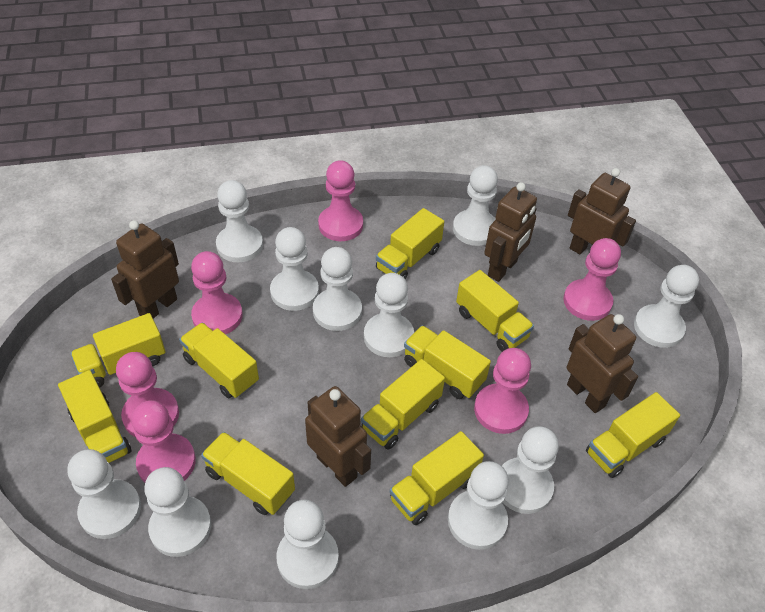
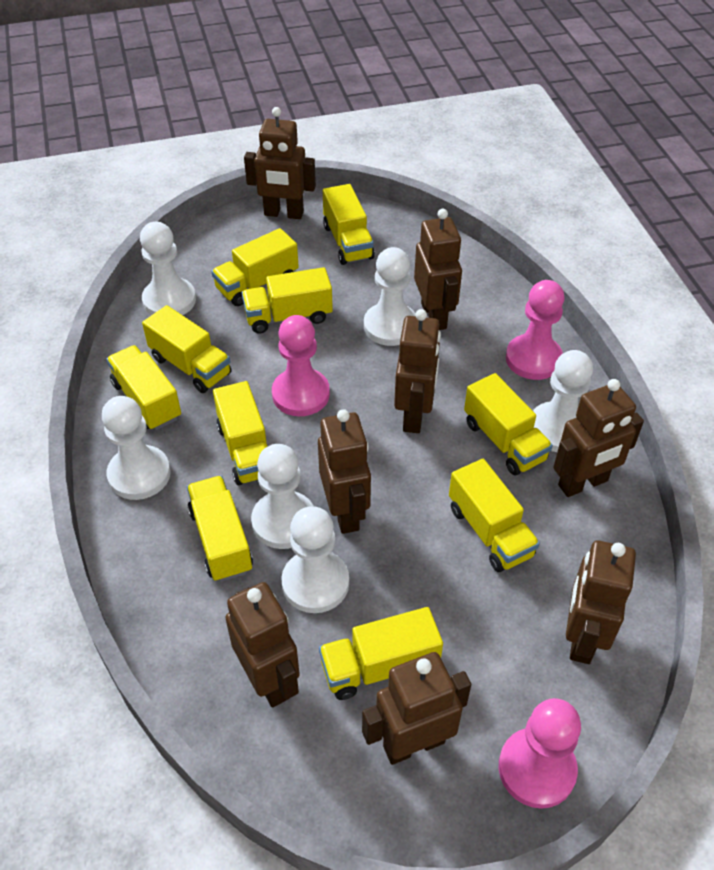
brown robot: [111,220,179,318] [305,386,371,487] [484,182,537,282] [567,314,638,413] [568,168,636,254] = 5 -> [225,582,300,707] [244,107,316,219] [318,409,371,534] [362,652,471,765] [394,309,441,433] [414,209,462,330] [553,379,644,497] [566,540,636,664] = 8
pink pawn: [116,352,179,437] [131,400,196,483] [191,251,243,334] [318,160,363,241] [474,348,531,434] [563,238,621,321] = 6 -> [272,315,330,416] [499,698,581,809] [506,280,564,380] = 3
white pawn: [67,449,141,539] [144,467,211,557] [216,180,263,262] [270,227,319,311] [276,500,339,589] [313,247,362,331] [364,273,414,357] [448,461,509,550] [453,165,498,246] [502,426,559,514] [634,265,699,348] = 11 -> [102,396,171,500] [140,222,196,315] [251,444,313,549] [281,506,349,613] [364,247,416,346] [533,350,593,452] = 6

